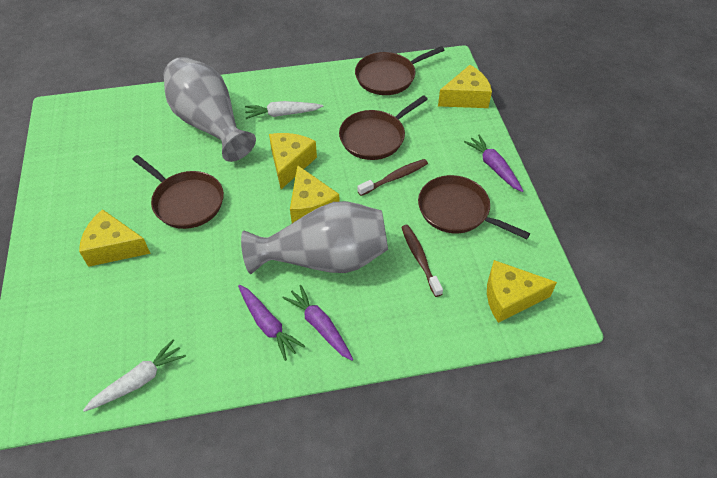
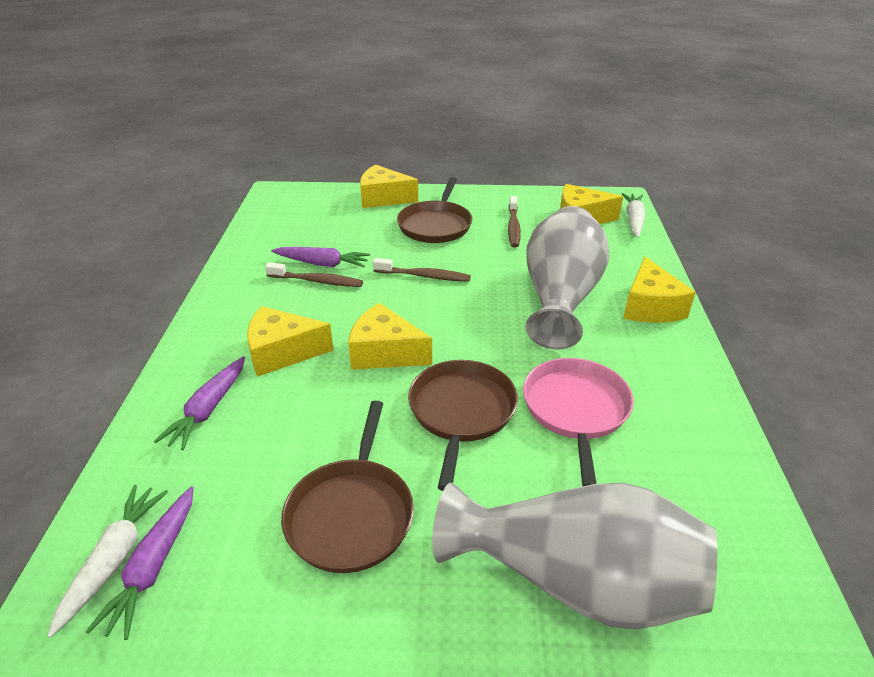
brown pan: [132,155,224,229] [339,95,428,160] [355,46,445,95] [418,175,530,239] = 4 -> [281,401,414,573] [397,177,472,243] [408,360,518,491] = 3
brown toothbrush: [357,159,428,196] [401,225,443,297] = 2 -> [265,262,363,287] [373,258,471,282] [508,196,521,248] = 3
pink pan: none = 0 -> [523,358,634,486] = 1

